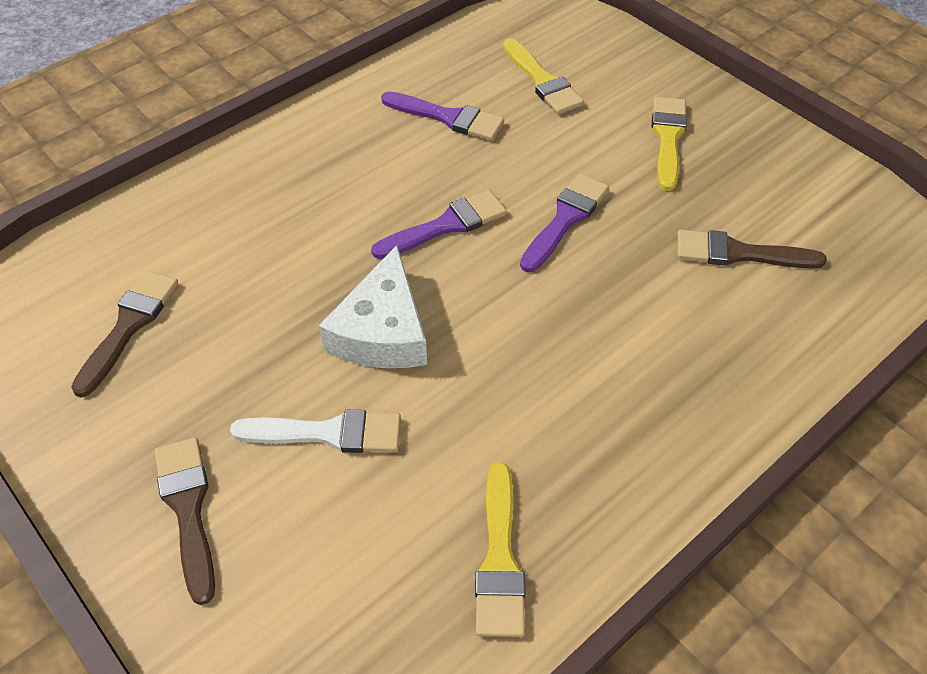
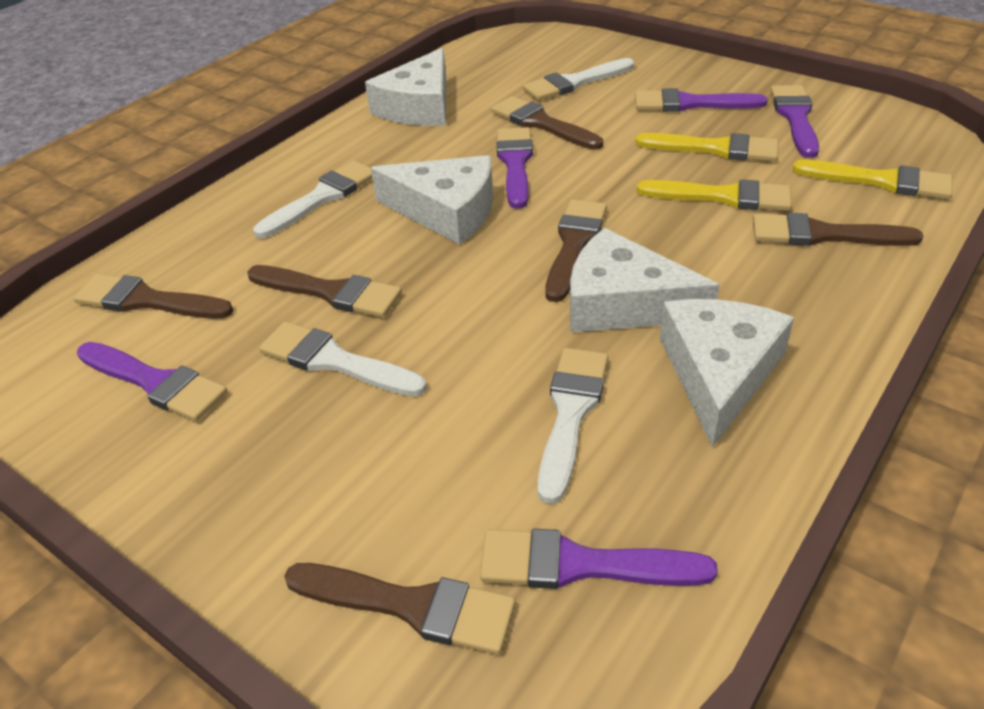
brown brush: [71,270,178,398] [155,438,215,605] [677,229,827,269] = 3 -> [74,274,233,319] [247,265,402,317] [284,563,516,654] [491,96,603,150] [545,199,607,302] [753,213,924,246] = 6
purple brush: [371,190,507,259] [381,91,504,141] [520,174,609,272] = 3 -> [77,342,228,421] [480,528,718,589] [497,127,533,209] [635,88,768,112] [770,85,819,158] = 5
white brush: [230,410,401,453] = 1 -> [253,160,373,238] [259,322,427,397] [523,58,634,101] [538,348,608,504] = 4
white cheese: [319,245,427,368] = 1 -> [365,48,446,126] [371,155,493,245] [570,228,720,332] [660,299,794,447] = 4

